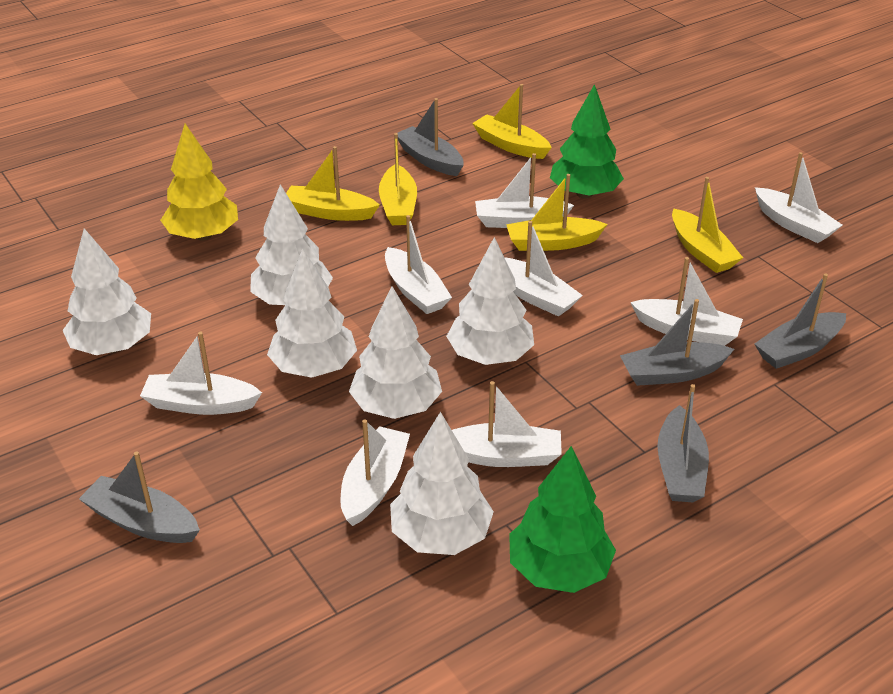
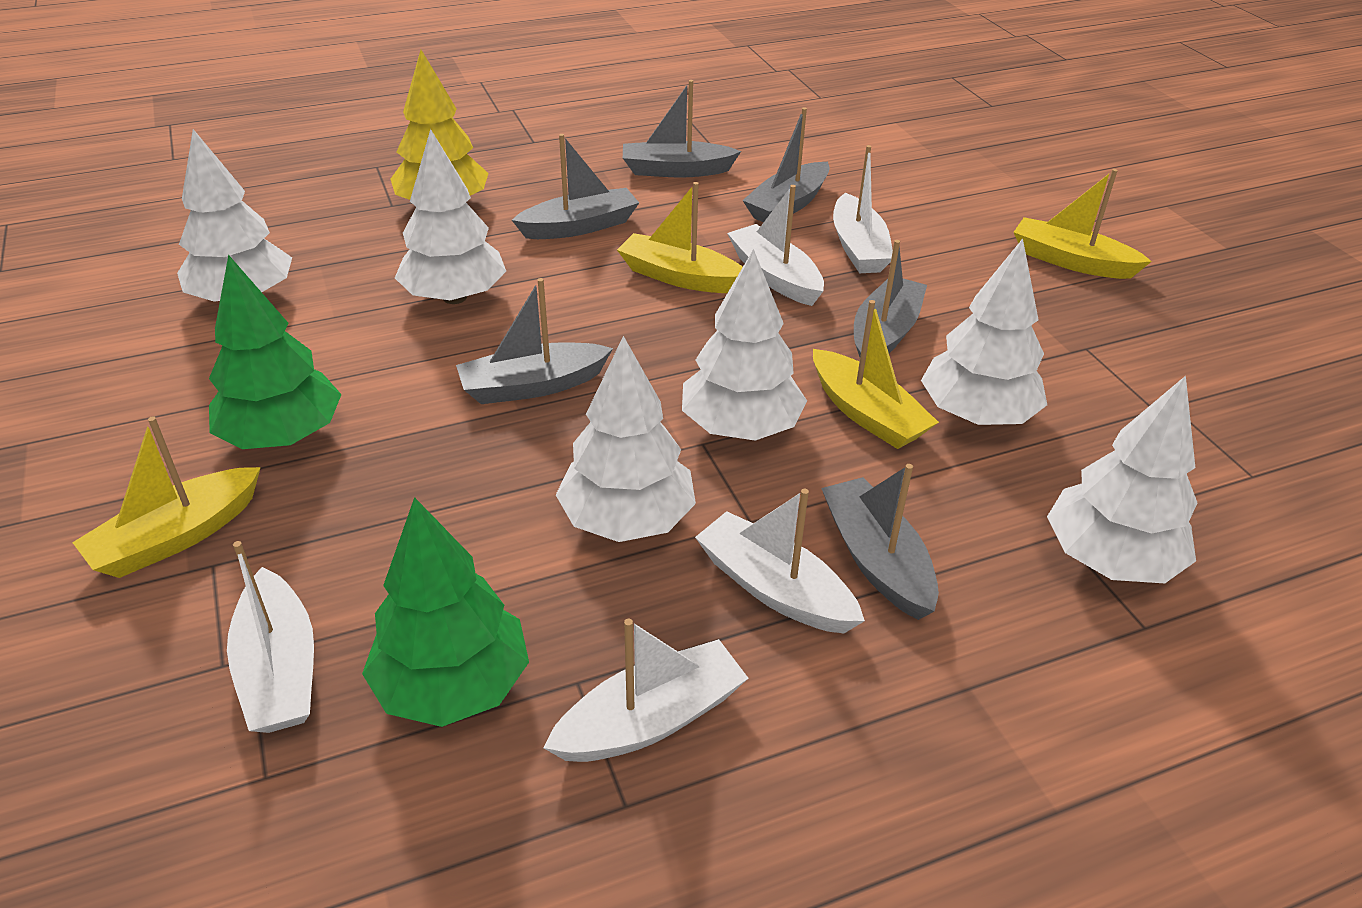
grey boat: [79,451,200,543] [398,98,464,176] [620,299,734,386] [657,384,709,502] [754,273,846,369] = 5 -> [456,278,613,404] [512,134,639,239] [623,80,741,178] [742,107,830,222] [821,464,939,620] [854,240,927,357] = 6
white boat: [140,332,262,415] [340,419,410,526] [385,215,452,314] [452,381,562,467] [475,153,574,228] [504,221,583,316] [630,257,743,346] [755,152,843,243] = 8 -> [227,541,314,733] [543,619,748,762] [695,489,865,633] [727,185,824,306] [833,145,893,273] = 5
yellow boat: [286,146,380,221] [379,133,417,225] [472,84,552,159] [506,174,608,251] [672,177,743,273] = 5 -> [72,416,261,578] [617,182,743,293] [813,300,939,449] [1013,169,1152,279] = 4

